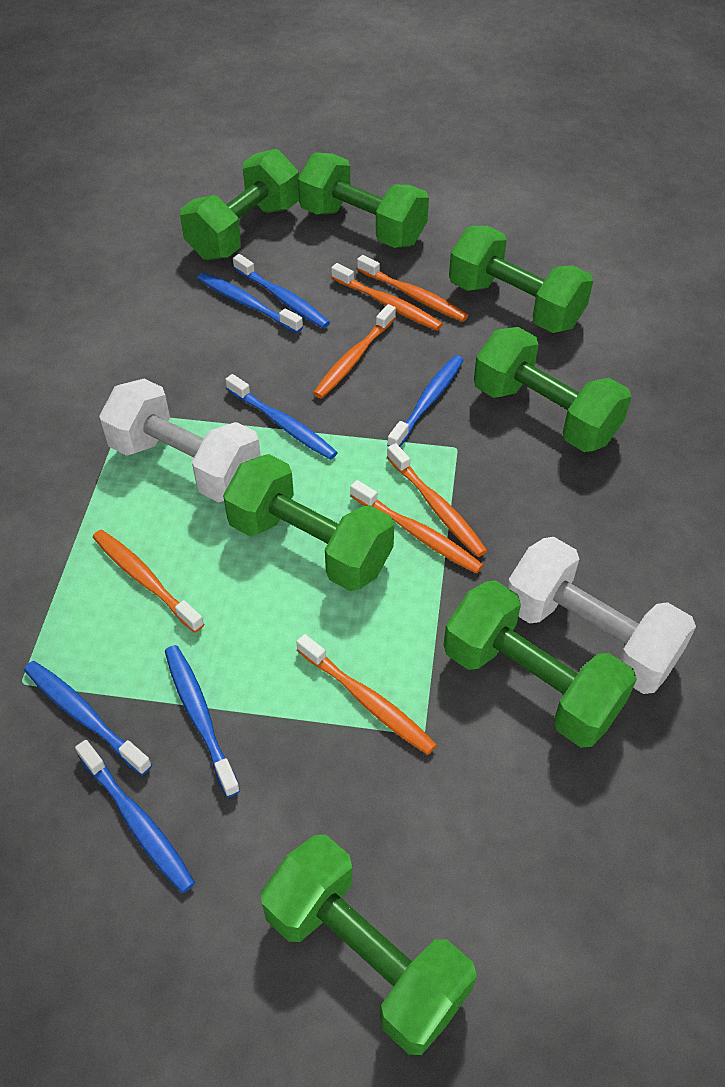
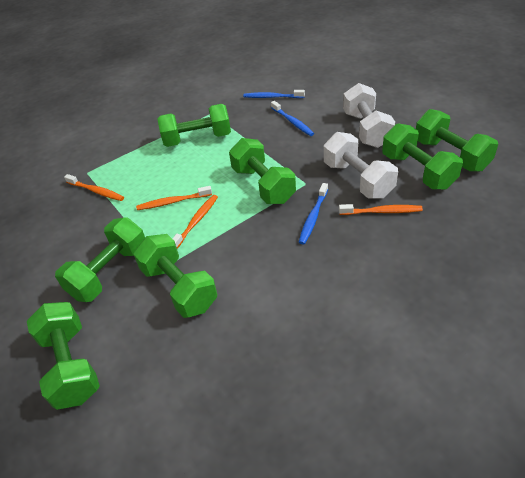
blue toothbrush: [24,661,152,775] [75,740,195,893] [165,645,240,797] [197,273,303,333] [225,374,338,460] [233,254,330,328] [387,355,464,447] = 7 -> [243,90,305,98] [271,101,314,136] [299,183,328,244] = 3
orange toothbrush: [93,529,204,633] [296,634,437,755] [313,304,396,399] [331,263,443,331] [350,480,483,574] [357,255,468,322] [387,443,487,557] = 7 -> [64,174,124,201] [136,186,212,210] [172,195,218,248] [339,204,423,215] = 4

